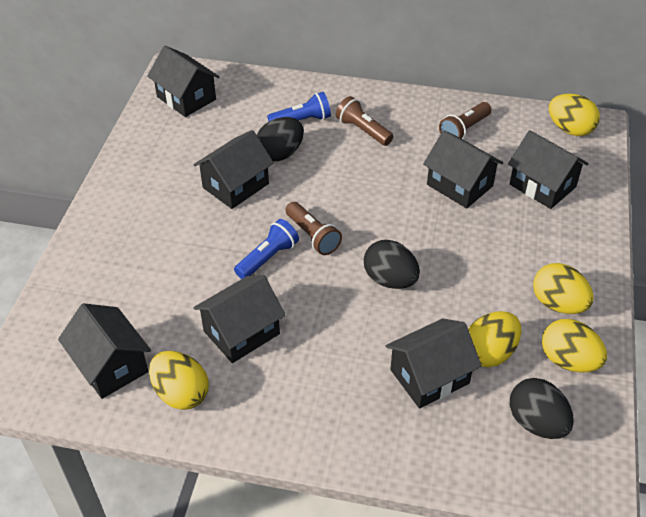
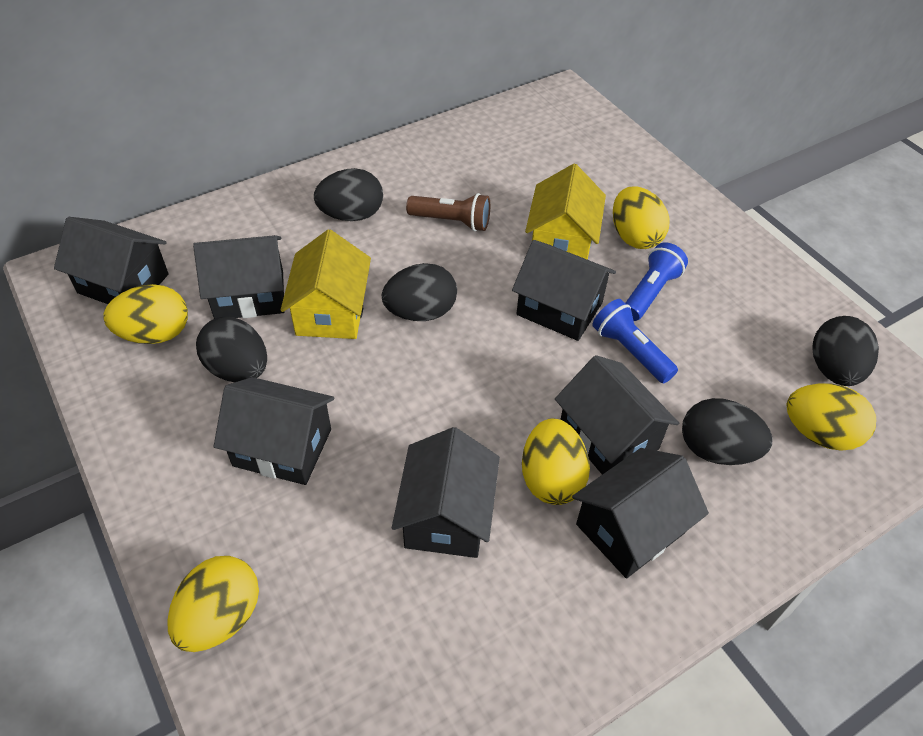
black egg: [257,117,304,162] [364,240,420,289] [510,378,574,439] = 3 -> [196,317,267,382] [314,168,383,221] [382,263,457,321] [682,398,773,465] [812,316,879,386] = 5
brown flashlight: [285,202,342,255] [336,96,394,146] [439,102,492,139] = 3 -> [406,193,490,231] = 1
yellow house: none = 0 -> [280,229,371,339] [525,164,606,260] = 2

